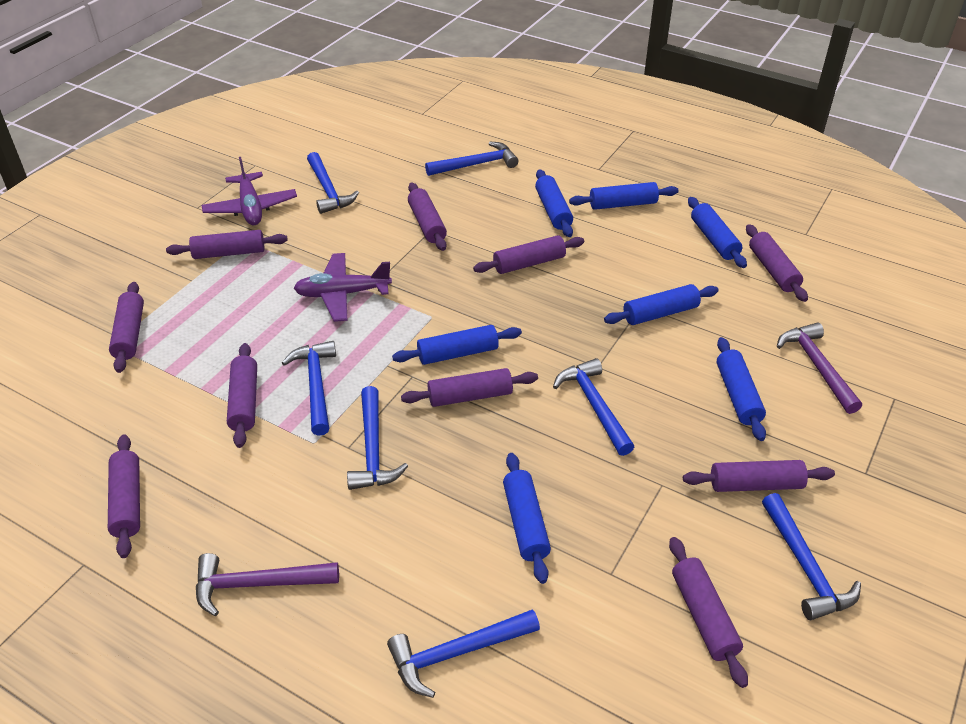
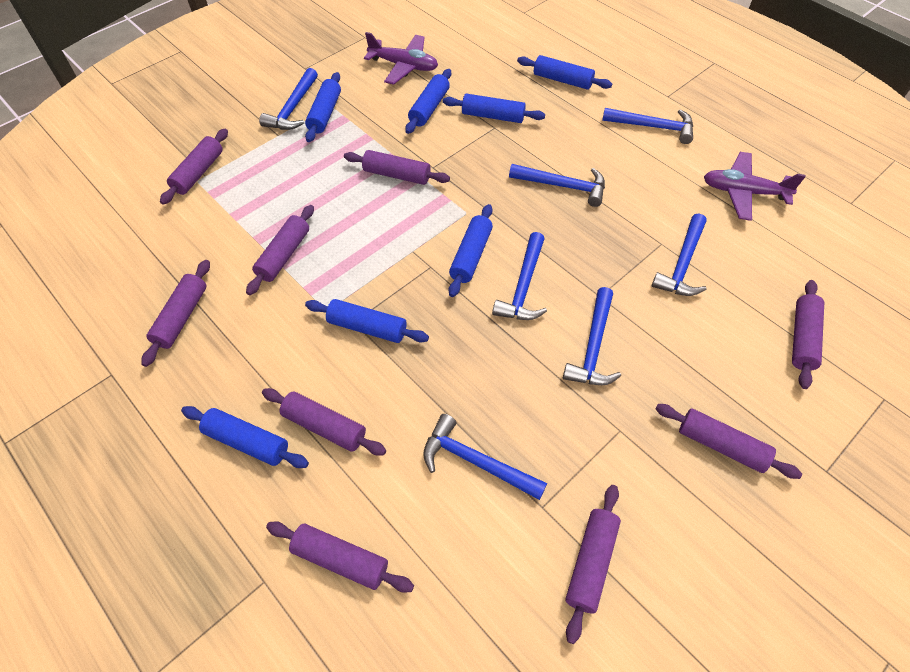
purple hammer: [196,553,339,616] [777,322,862,414] = 2 -> none = 0
purple rolling pin: [108,434,140,558] [109,282,144,373] [166,230,288,259] [227,343,257,448] [401,368,538,407] [408,183,447,251] [473,235,584,274] [669,537,748,688] [683,460,835,492] [746,224,808,302] = 10 -> [141,260,210,367] [160,129,228,205] [246,205,314,295] [262,388,386,456] [266,521,414,593] [344,150,450,185] [565,485,621,644] [655,404,802,479] [792,280,824,389] = 9

